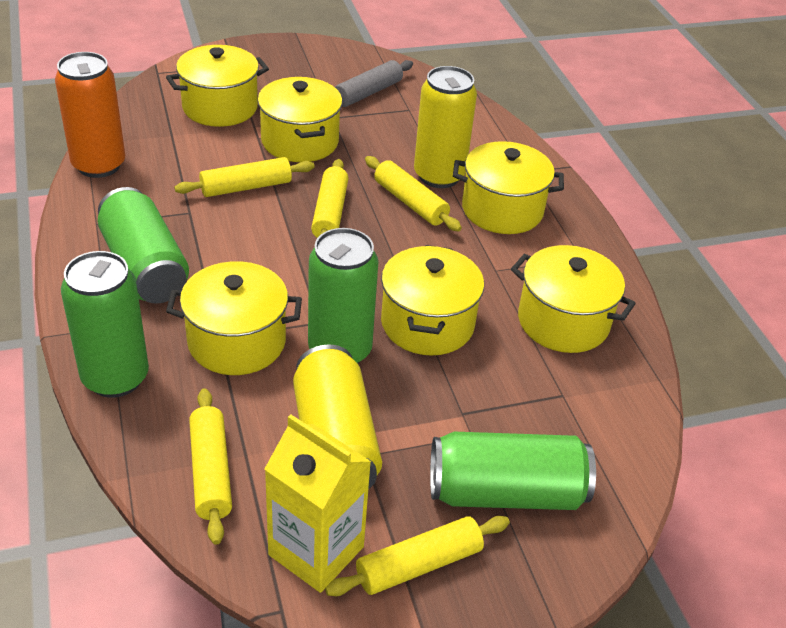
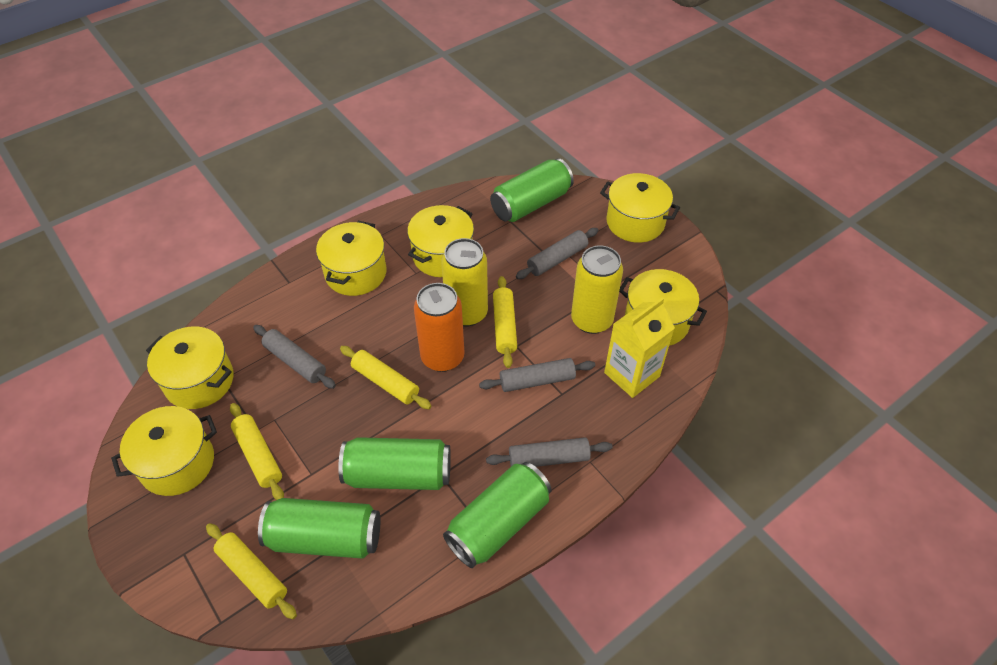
grey rolling pin: [335,60,413,107] = 1 -> [253,325,336,389] [479,358,595,392] [486,437,613,467] [516,228,598,279] = 4
yellow rolling pin: [174,157,315,197] [189,388,232,545] [311,159,348,238] [325,516,510,596] [365,156,462,232] = 5 -> [206,523,297,619] [230,403,284,500] [340,346,432,409] [493,276,517,368] = 4

